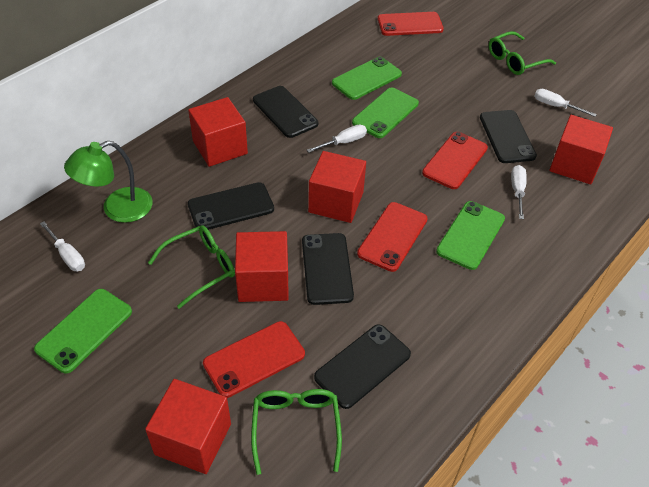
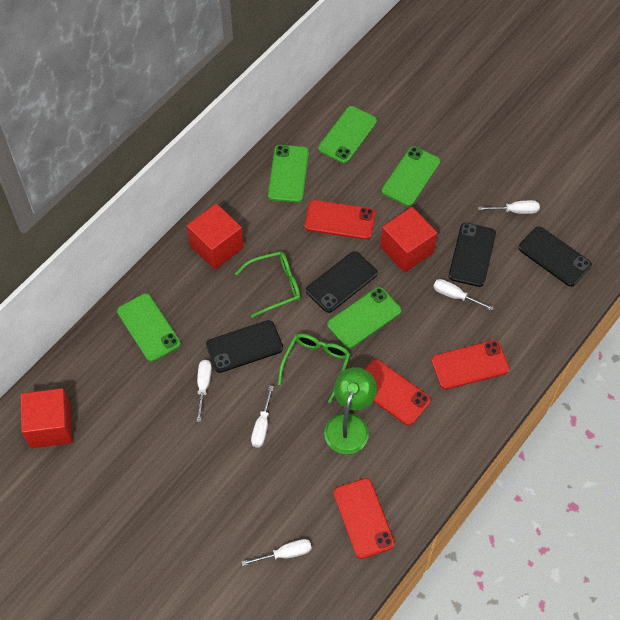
black phone: [188,182,274,230] [253,86,318,138] [302,233,354,305] [314,324,411,409] [480,110,537,163] = 5 -> [206,320,283,373] [306,251,378,313] [449,223,496,287] [518,226,592,287] = 4
green glasses: [148,226,235,309] [251,389,342,475] [489,31,556,75] = 3 -> [235,251,300,318] [278,333,350,403] = 2
green phone: [34,289,132,374] [332,57,402,100] [352,87,419,138] [436,201,505,270] = 4 -> [117,293,181,362] [268,145,309,203] [318,106,377,164] [327,287,401,349] [382,146,440,206] = 5
red cube: [145,379,231,474] [188,97,248,167] [235,231,289,302] [308,151,366,223] [549,115,613,184] = 5 -> [21,388,73,448] [187,204,244,270] [380,207,437,273] = 3
white screwdriver: [40,221,85,271] [307,125,367,153] [511,165,527,219] [535,89,597,117] = 4 -> [197,360,212,422] [242,539,312,566] [251,385,274,448] [433,279,494,310] [478,200,540,214] = 5

